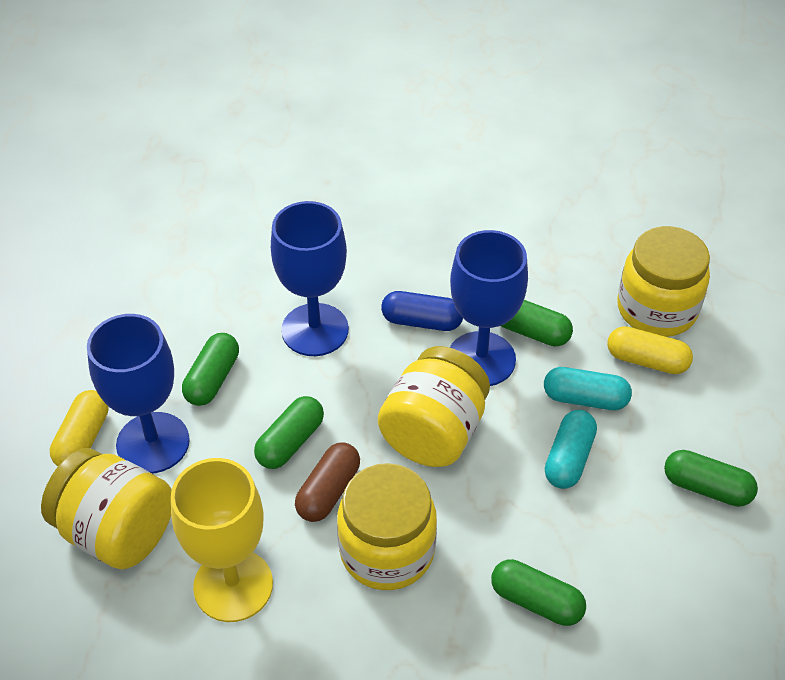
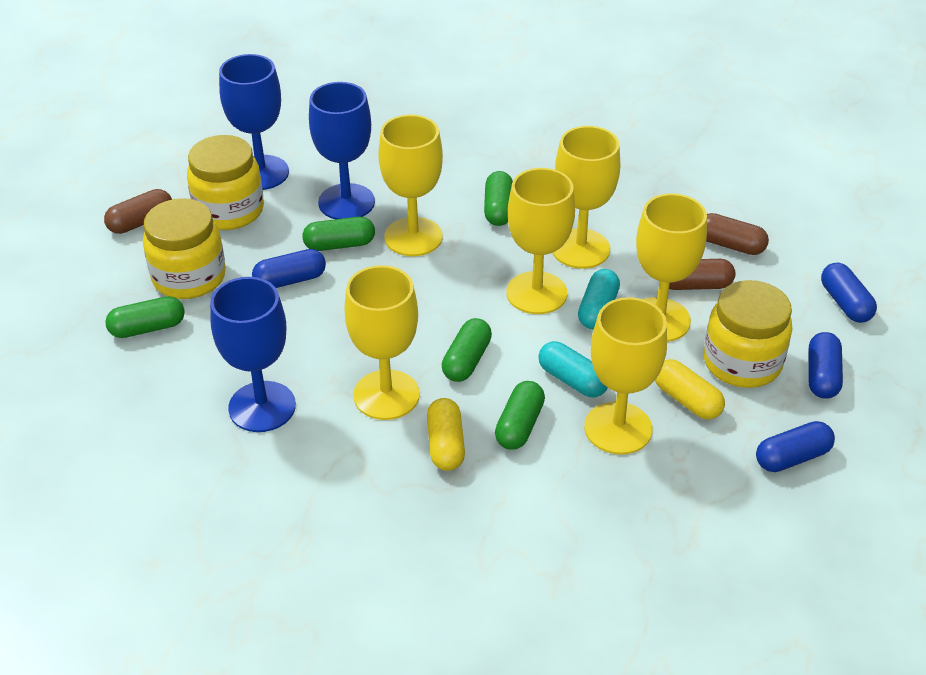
blue capsule: [381,291,463,331] = 1 -> [252,249,326,288] [756,421,835,472] [809,332,843,399] [821,263,877,323] = 4
brown capsule: [295,442,360,522] = 1 -> [104,189,172,234] [669,259,735,290] [706,213,769,255] = 3
yellow goblet: [171,458,273,622] = 1 -> [345,265,420,420] [378,115,443,256] [506,168,575,314] [553,126,620,269] [584,297,667,455] [636,193,707,342] = 6
yellow jar: [41,448,172,570] [337,463,437,590] [378,346,490,467] [617,226,710,337] = 4 -> [143,198,226,299] [187,135,264,230] [703,280,793,388] = 3

